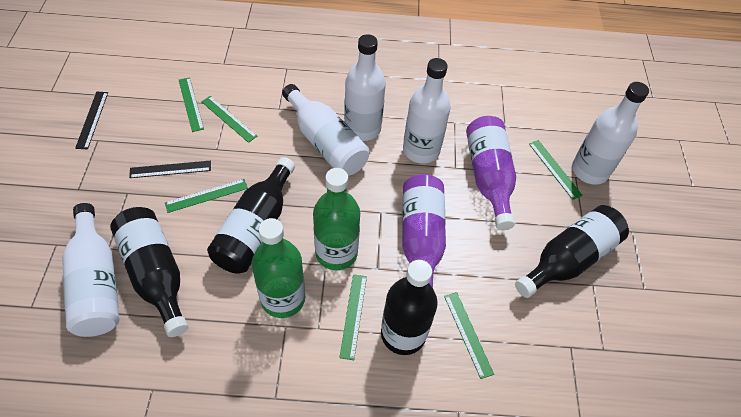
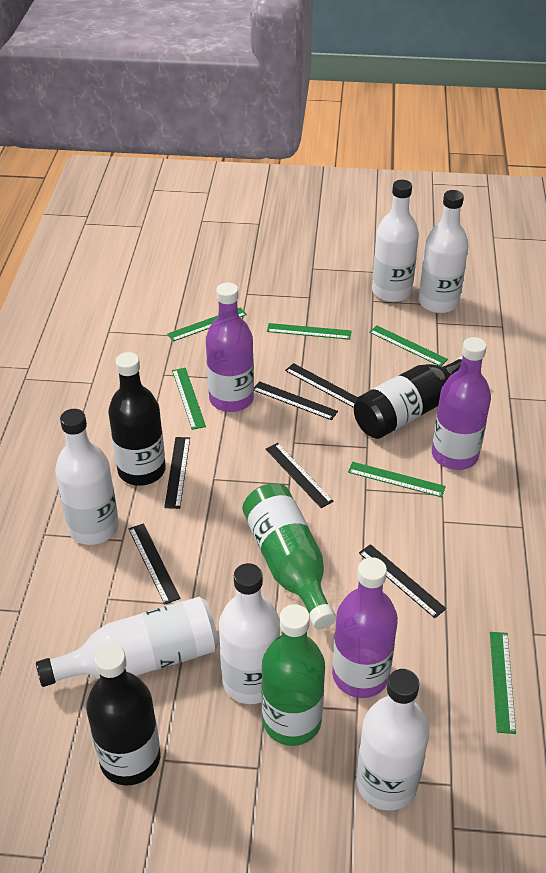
black bottle: [110,207,188,337] [207,157,295,274] [381,260,438,355] [515,205,629,298] = 4 -> [86,644,160,786] [108,352,166,486] [354,355,463,439] = 3
black ruler: [75,92,108,149] [129,161,211,178] = 2 -> [129,523,181,605] [164,437,190,509] [254,381,338,420] [266,443,334,508] [285,363,357,408] [359,544,447,618] = 6
purple bottle: [402,174,446,292] [466,116,516,230] = 2 -> [206,282,254,412] [332,557,398,698] [432,337,491,470] = 3
white bottle: [62,203,120,337] [282,84,370,176] [344,34,386,141] [403,58,451,164] [572,82,649,185] = 5 -> [36,597,218,687] [55,409,119,545] [219,563,280,704] [356,669,429,811] [372,180,419,302] [419,190,468,313] = 6

